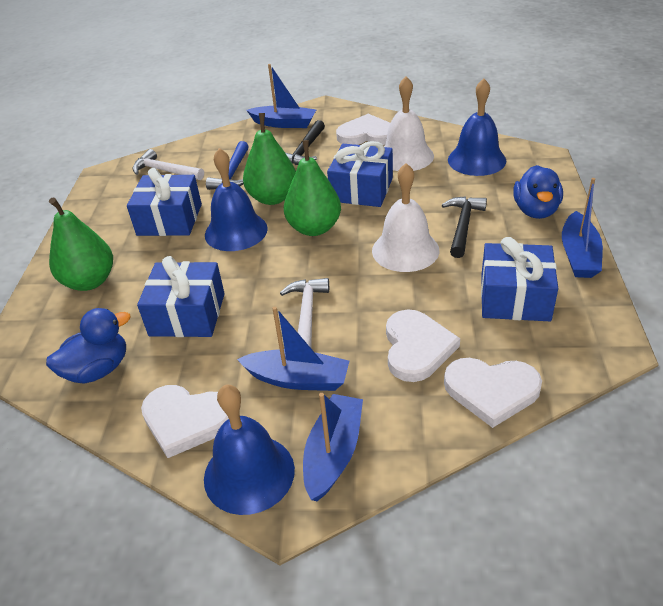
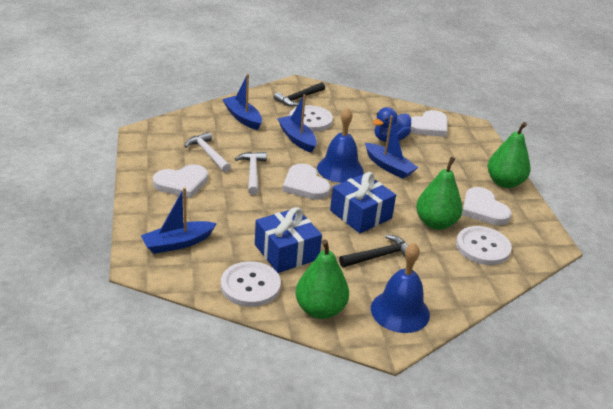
blue bell: [204,385,295,515] [205,148,268,251] [448,78,506,176] = 3 -> [317,108,364,183] [371,243,430,333] = 2
blue duck: [46,308,131,384] [513,165,563,219] = 2 -> [373,107,411,142] = 1
blue gift: [127,168,202,236] [137,256,225,337] [327,141,393,207] [481,237,558,321] = 4 -> [255,207,322,273] [330,172,396,233] = 2
blue hammer: [206,141,249,190] = 1 -> none = 0
white bell: [372,163,439,272] [384,76,434,171] = 2 -> none = 0
white button: none = 0 -> [221,261,281,307] [289,105,333,132] [456,226,512,265] = 3

